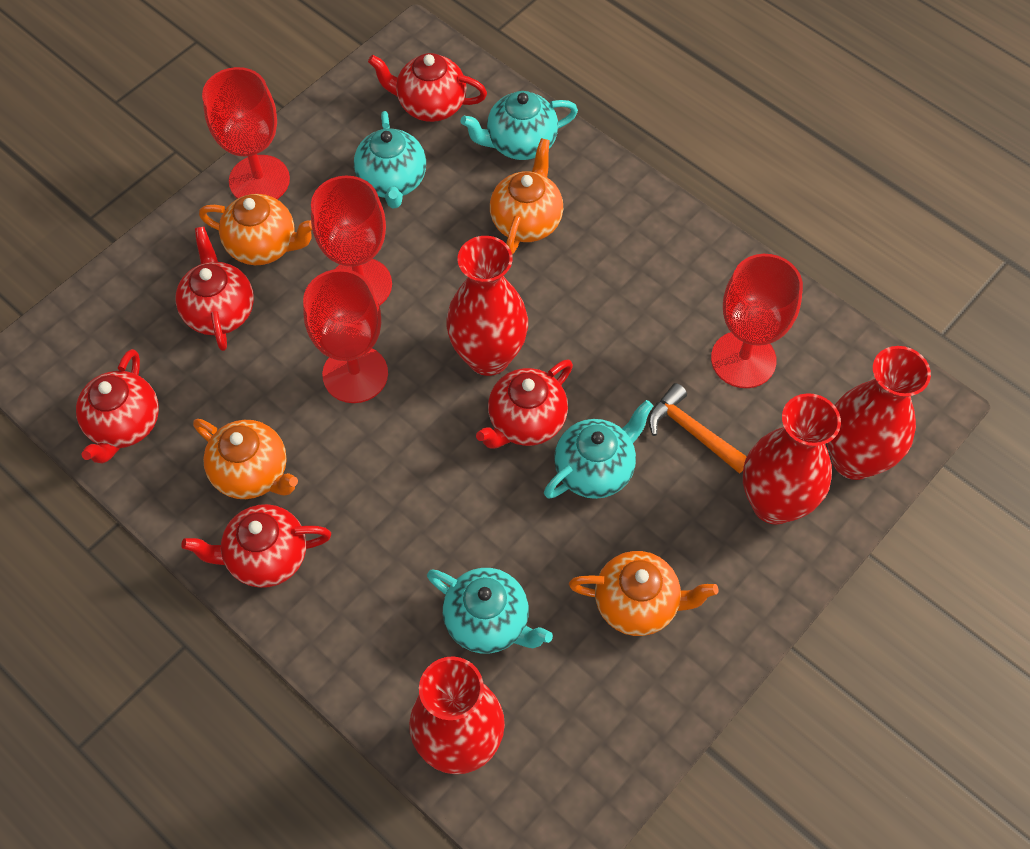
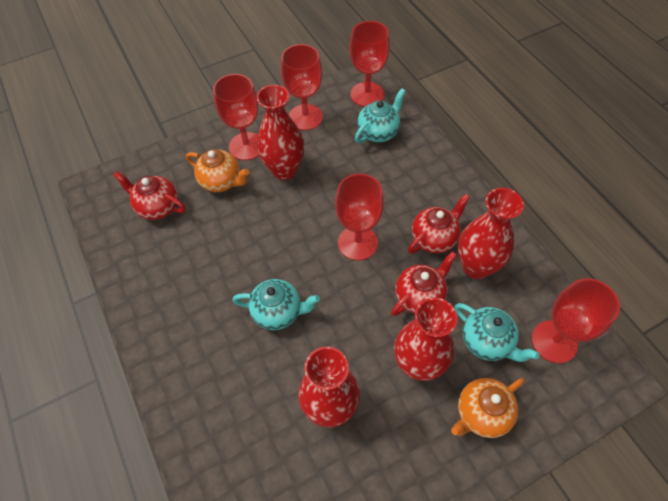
orange hammer: [648,383,747,474] = 1 -> none = 0
orange teapot: [193,419,298,499] [199,194,312,265] [490,138,563,254] [569,551,718,636] = 4 -> [186,149,249,192] [451,378,524,438] = 2
red goblet: [202,67,290,199] [303,269,388,403] [311,176,392,306] [711,254,803,388] = 4 -> [213,74,259,160] [281,44,323,130] [335,173,384,261] [349,21,390,107] [532,278,620,363] = 5
red teapot: [76,349,159,464] [176,226,254,351] [181,504,331,588] [368,53,487,122] [476,360,573,449] = 5 -> [113,171,185,220] [391,251,457,316] [408,194,470,254] = 3
turquoise teapot: [354,111,426,209] [427,568,553,654] [461,91,578,160] [544,400,653,499] = 4 -> [232,279,320,330] [355,88,406,143] [455,303,540,362] = 3

